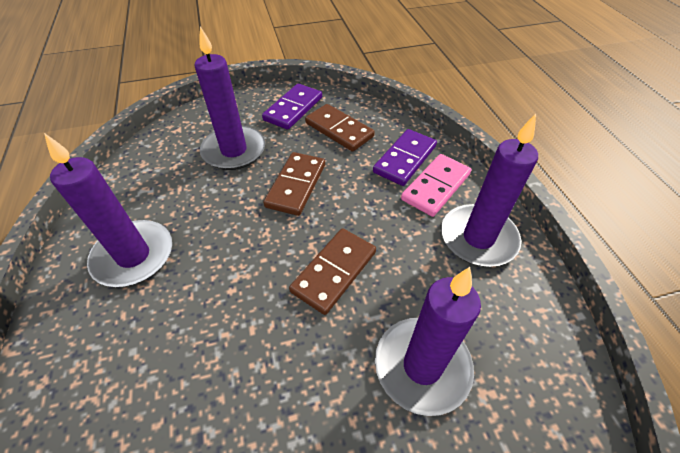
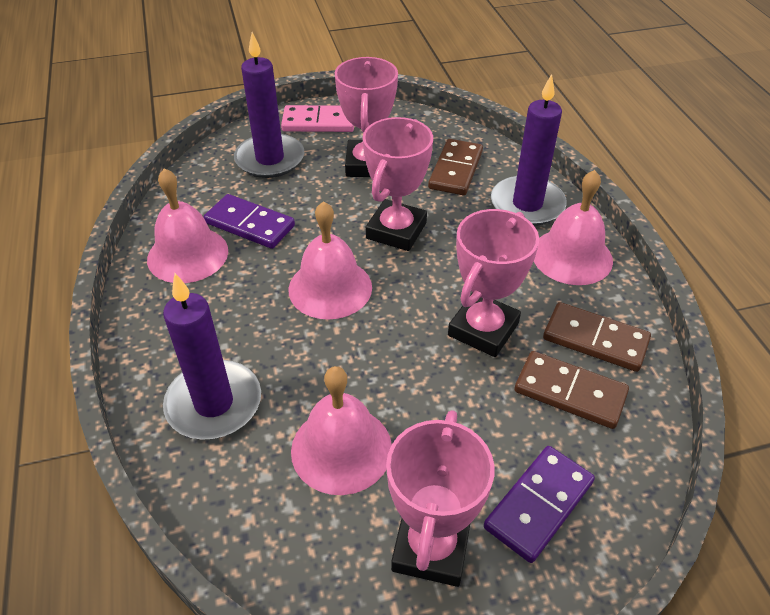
pink bell: none = 0 -> [147,168,228,283] [288,201,372,320] [291,366,392,495] [534,170,613,285] = 4
pink trophy: none = 0 -> [335,57,398,177] [363,117,433,251] [386,410,495,587] [448,209,539,357] = 4
purple candle: [44,133,172,287] [195,26,265,170] [375,267,481,416] [441,114,538,267] = 4 -> [163,273,261,440] [234,32,304,178] [491,74,567,226] = 3

